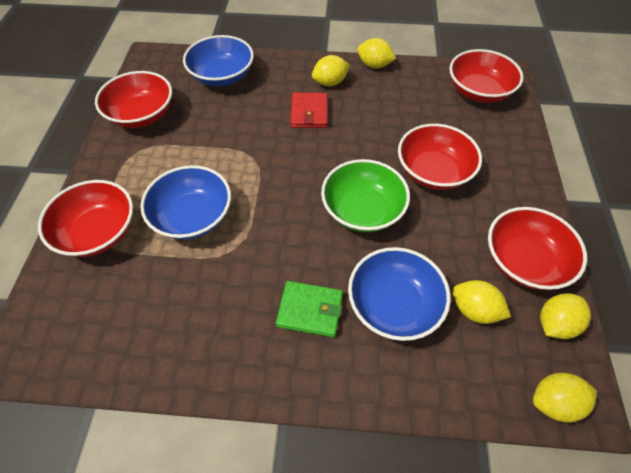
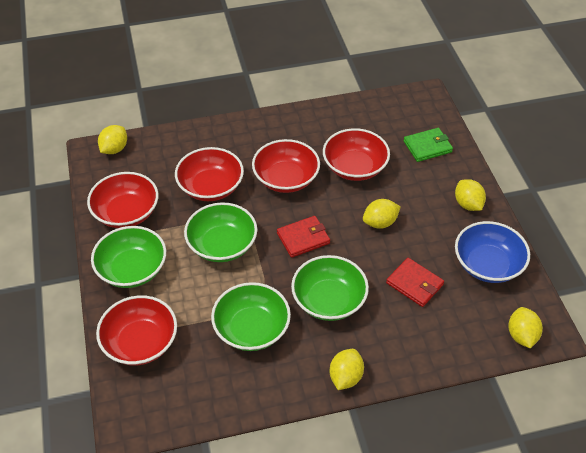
blue bowl: [140,165,231,240] [183,35,254,86] [348,247,451,341] = 3 -> [455,221,530,283] = 1
green bowl: [321,159,410,232] = 1 -> [91,226,166,288] [184,202,257,262] [211,282,291,351] [291,255,369,321] = 4
red wallet: [290,92,327,128] = 1 -> [277,216,330,258] [386,258,444,307] = 2

